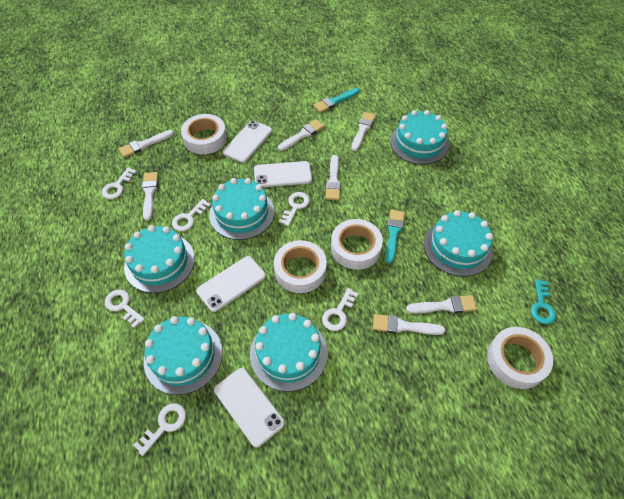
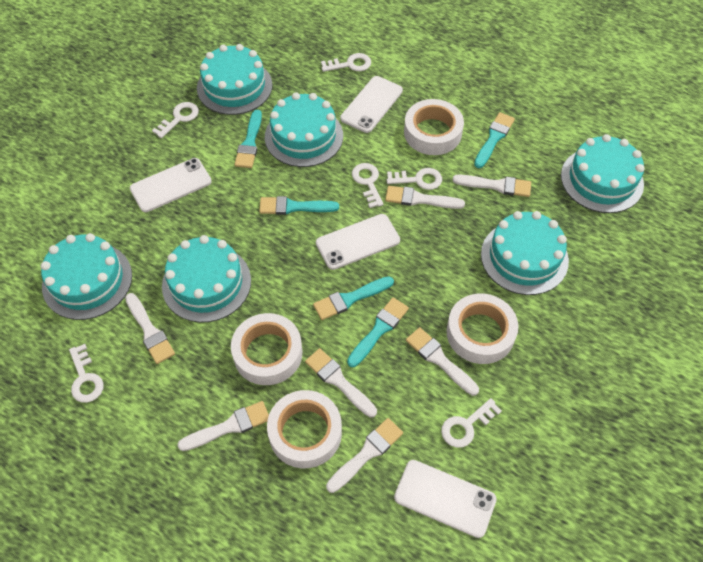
turquoise brush: [313,88,359,113] [385,209,405,263] = 2 -> [234,110,262,168] [259,196,339,215] [313,276,394,320] [347,297,409,367] [474,112,515,168] = 5
turquoise key: [531,279,556,324] = 1 -> none = 0

